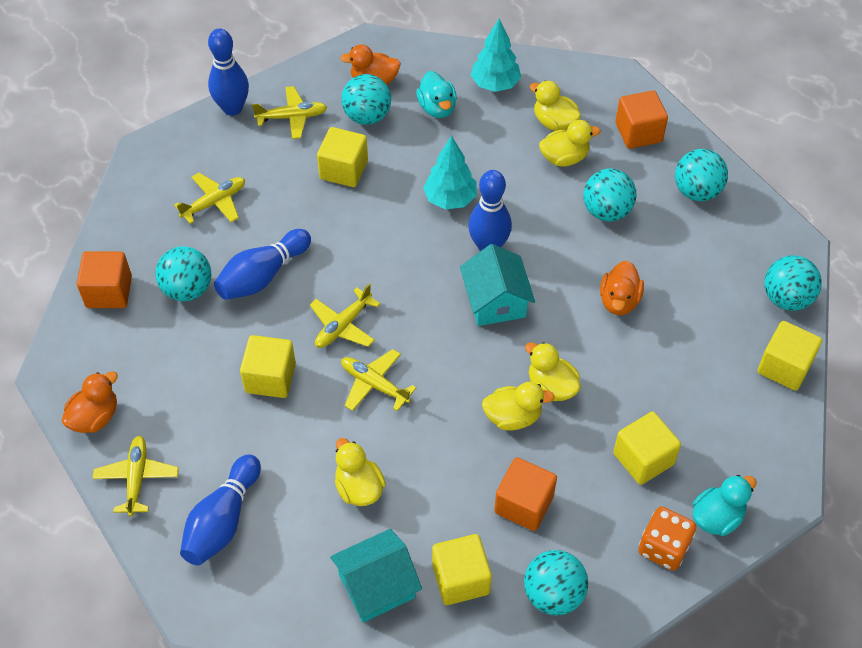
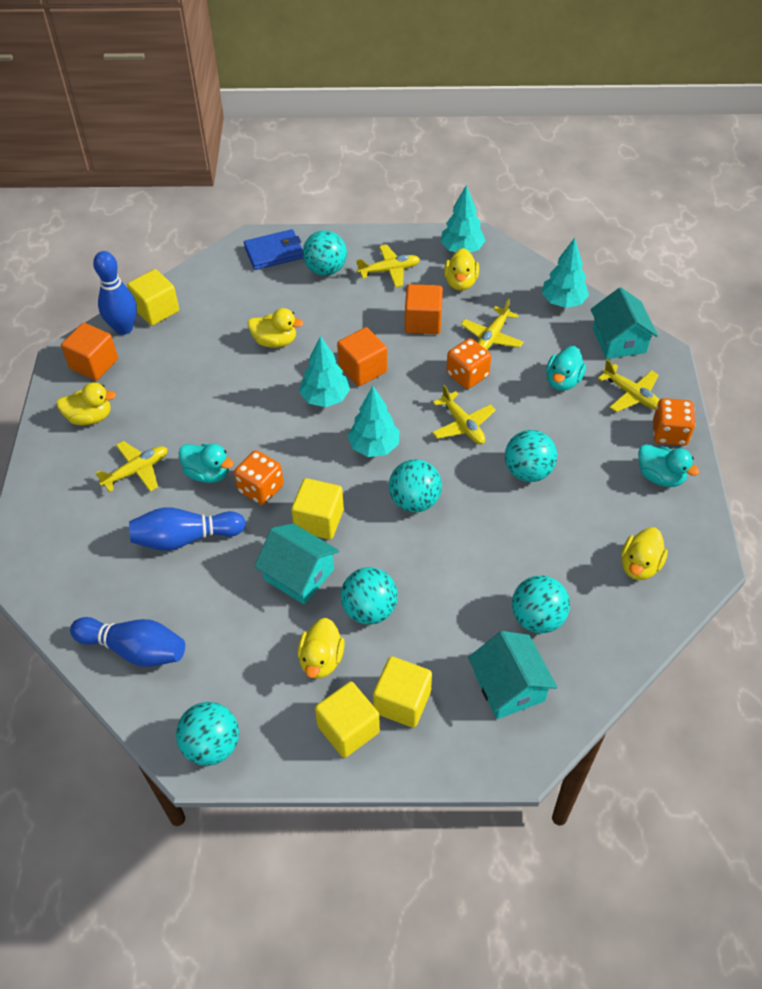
blue bowling pin: [180,454,261,566] [208,28,249,116] [214,229,311,300] [468,170,512,251] = 4 -> [70,617,185,667] [93,251,137,335] [129,507,246,551] = 3
blue wallet: none = 0 -> [244,229,303,270] = 1
orange dice: [638,506,696,571] = 1 -> [234,450,283,505] [446,338,491,389] [653,398,696,446] = 3
orange duck: [61,371,118,433] [340,44,401,85] [600,261,644,315] = 3 -> none = 0
turquoise duck: [416,71,457,118] [693,475,757,536] = 2 -> [179,444,234,483] [546,346,586,391] [638,444,700,487] = 3
turquoise house: [330,529,422,623] [460,244,535,326] = 2 -> [254,523,339,604] [468,631,557,719] [591,287,658,359] = 3
turquoise tree: [423,136,476,210] [471,19,521,92] = 2 -> [299,336,350,407] [348,386,400,457] [441,185,486,252] [542,238,589,308] = 4
yellow cube: [240,335,296,398] [317,127,368,187] [432,534,492,605] [613,412,681,485] [757,321,822,391] = 5 -> [127,269,179,326] [291,478,344,540] [315,681,380,758] [373,656,432,728] = 4

